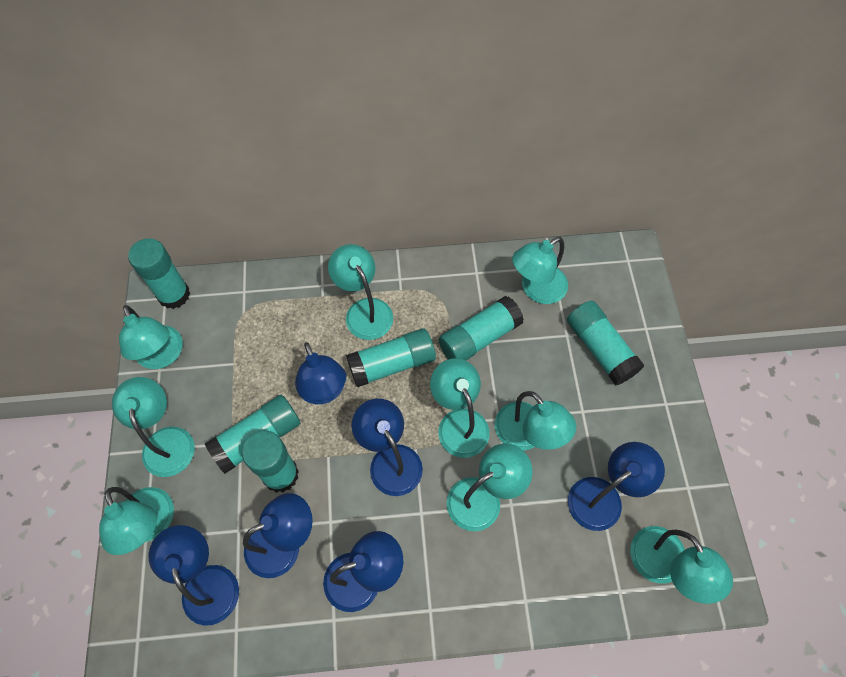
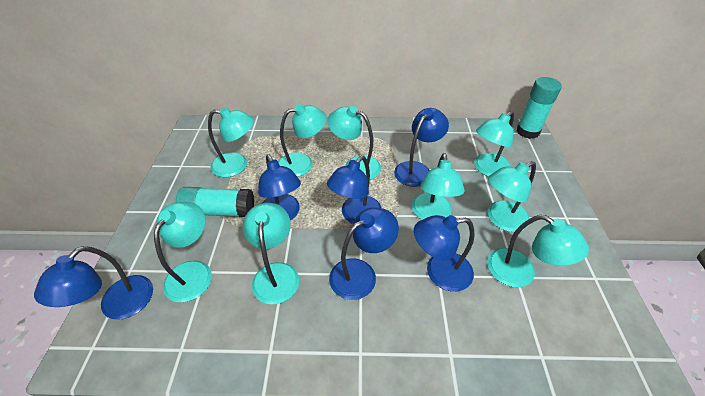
turquoise glue stick: [128,238,190,309] [205,395,300,474] [242,431,299,493] [346,328,436,387] [439,296,524,361] [567,301,644,386] = 6 -> [176,187,254,217] [516,77,562,139] = 2

